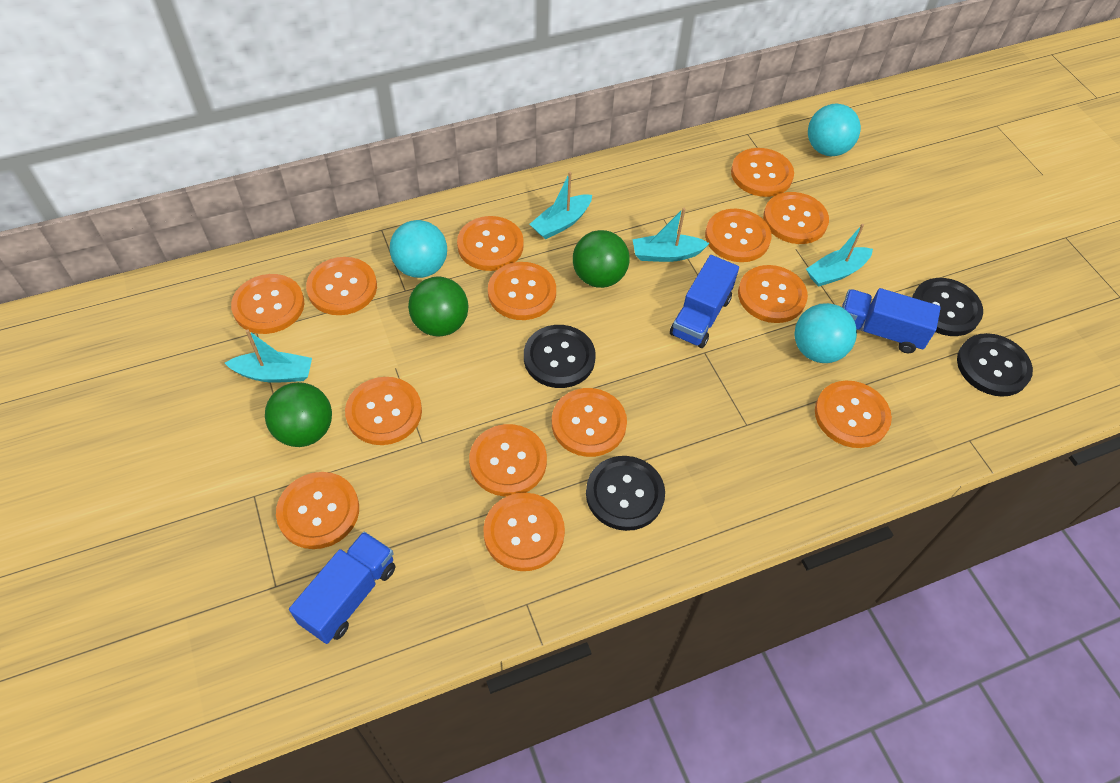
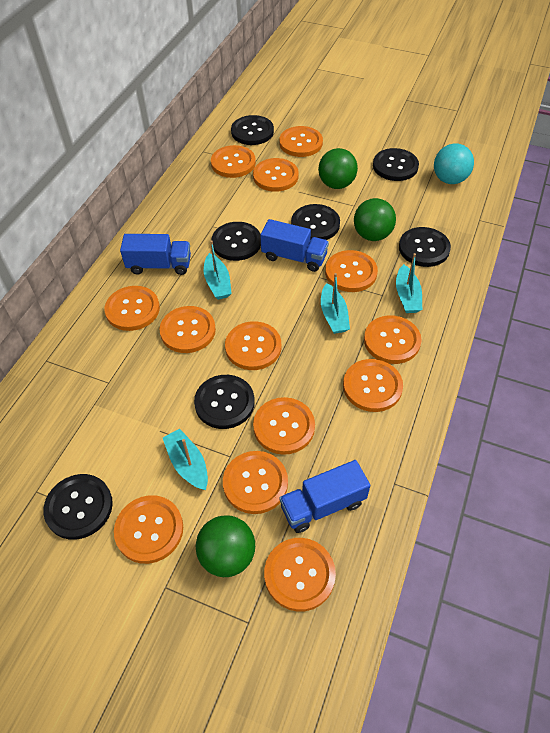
black button: [524,325,596,388] [586,456,665,531] [912,278,983,336] [957,333,1033,397] = 4 -> [43,474,113,540] [194,375,255,429] [212,222,261,261] [231,115,274,145] [291,204,340,241] [373,148,419,181] [399,227,451,267] = 7
orange button: [231,274,304,334] [276,472,359,549] [306,257,377,315] [345,377,422,445] [457,216,524,271] [469,424,547,497] [483,493,565,571] [488,262,556,320] [552,388,627,457] [705,209,771,262] [731,148,794,197] [738,265,808,323] [763,192,829,244] [815,381,892,448] = 14 -> [104,286,160,331] [114,495,183,564] [159,306,216,353] [211,145,256,178] [223,451,288,514] [225,321,281,370] [253,158,299,192] [253,397,315,455] [264,538,336,612] [279,126,323,157] [325,250,378,292] [343,359,403,412] [364,315,422,364] = 13
turquoise ball: [390,220,447,278] [794,303,857,363] [808,104,861,156] = 3 -> [434,143,474,184] = 1

